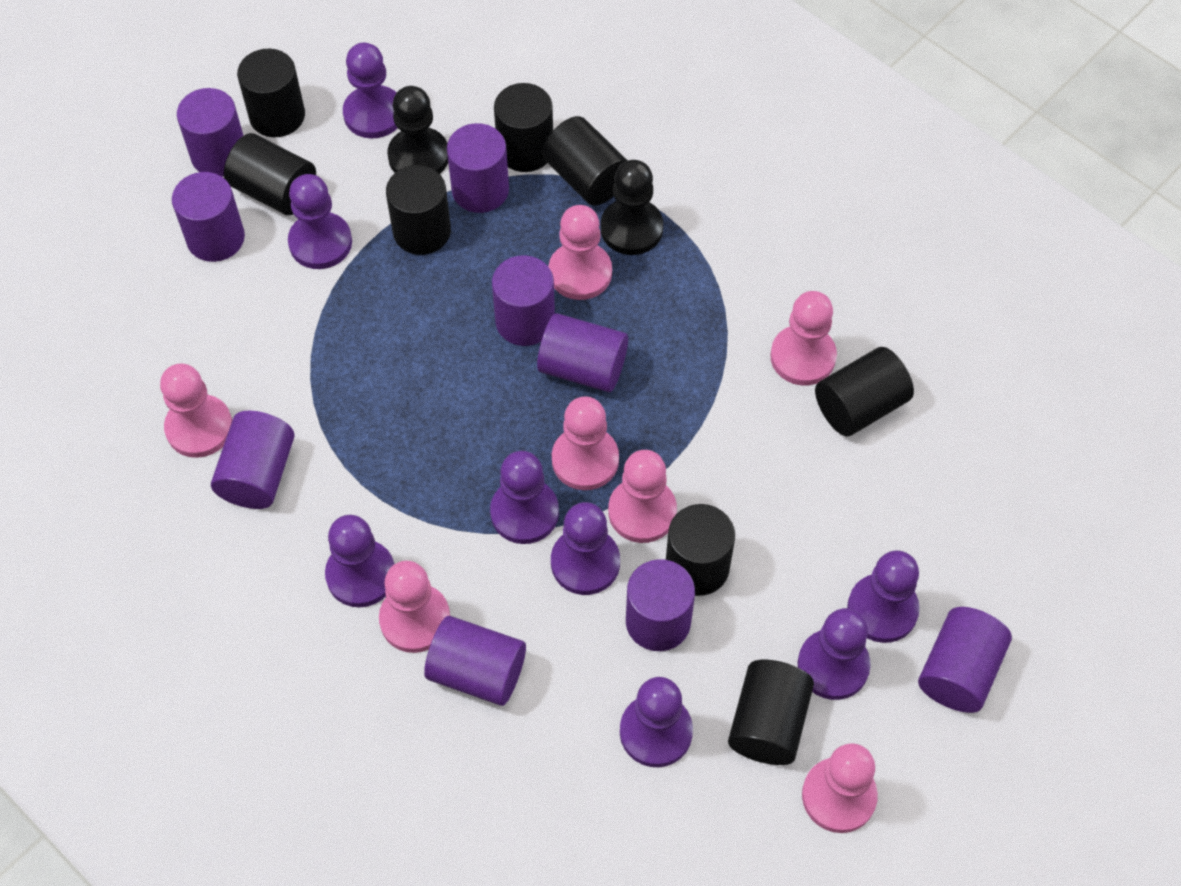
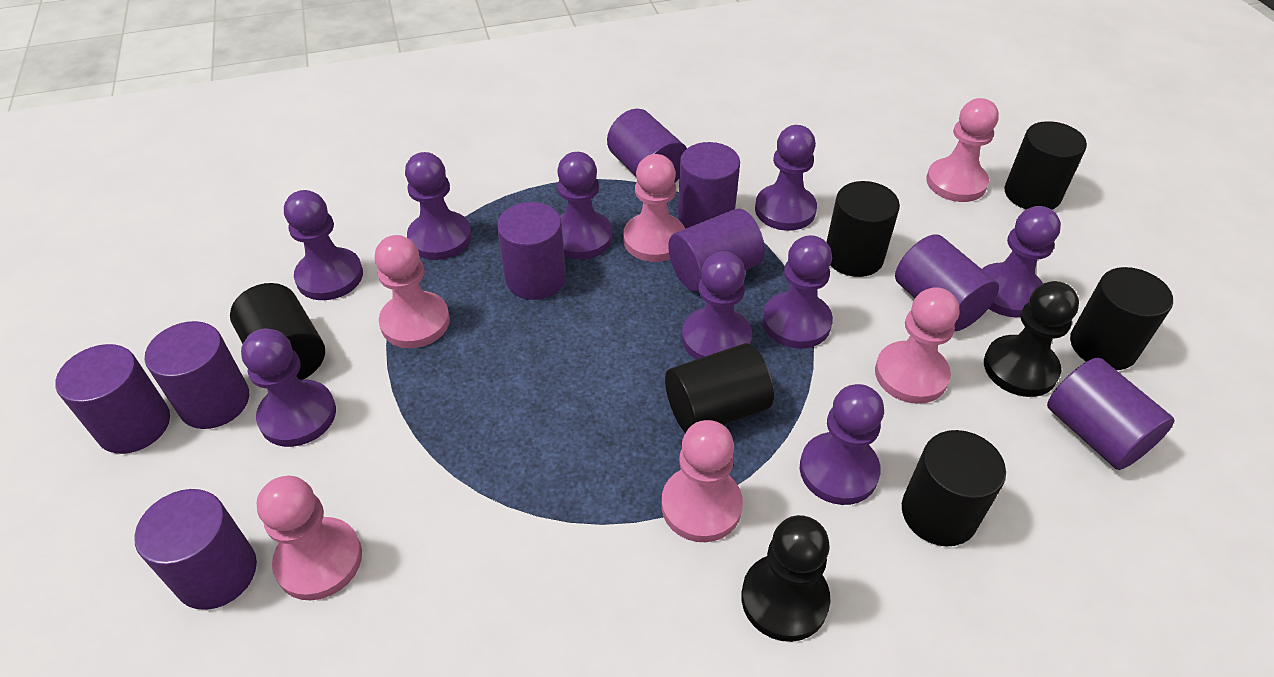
black cylinder: [224,133,316,215] [237,49,305,137] [386,165,451,255] [494,83,553,172] [542,116,628,206] [666,504,735,596] [728,660,814,765] [815,347,914,436] = 8 -> [230,283,325,380] [665,343,774,433] [826,181,900,277] [902,430,1006,546] [1005,121,1087,210] [1070,267,1173,370] = 6
pink pawn: [160,363,232,458] [379,561,450,653] [548,205,612,300] [552,396,619,490] [608,450,677,543] [770,291,837,385] [802,743,878,833] = 7 -> [257,476,362,600] [375,235,450,348] [623,154,685,262] [661,420,743,542] [875,287,959,404] [926,98,999,202] = 6
purple pawn: [288,174,352,269] [325,515,394,607] [343,42,397,139] [490,451,559,544] [551,502,620,595] [620,677,693,767] [798,608,871,700] [847,550,920,643] = 8 -> [241,329,336,447] [284,190,363,300] [405,152,472,260] [557,152,613,259] [682,251,752,360] [755,125,817,231] [763,235,833,349] [800,384,884,505] [982,206,1061,317] = 9

